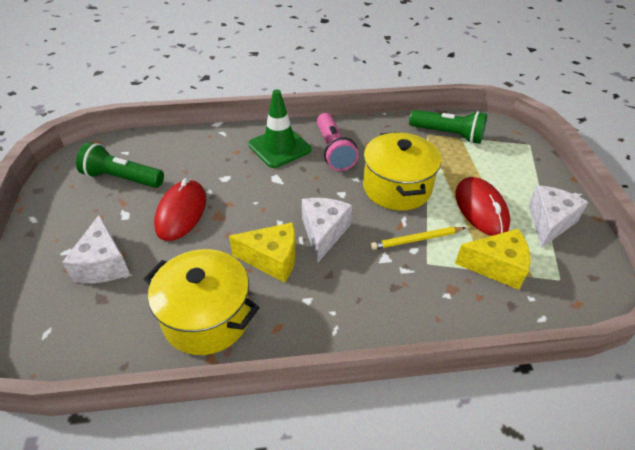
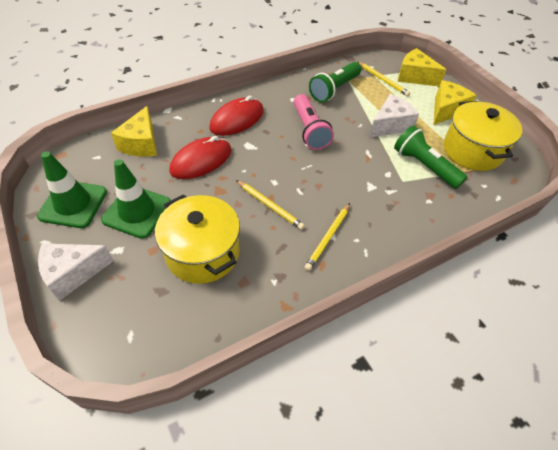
green traffic cone: [248,89,311,168] = 1 -> [37,151,107,228] [101,159,171,239] = 2
white cheese: [62,215,130,283] [302,198,352,263] [528,185,588,248] = 3 -> [38,243,114,301] [370,94,419,137] = 2
yellow cheese: [229,222,296,283] [455,229,531,290] = 2 -> [111,106,157,157] [398,48,447,86] [434,80,477,125] = 3
yellow pencil: [370,227,466,250] = 1 -> [236,180,305,230] [304,203,350,271] [358,62,410,96] = 3

